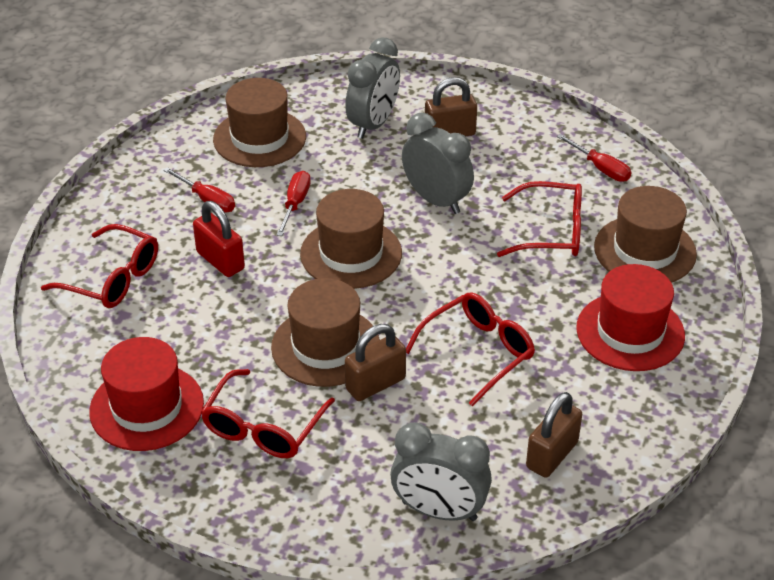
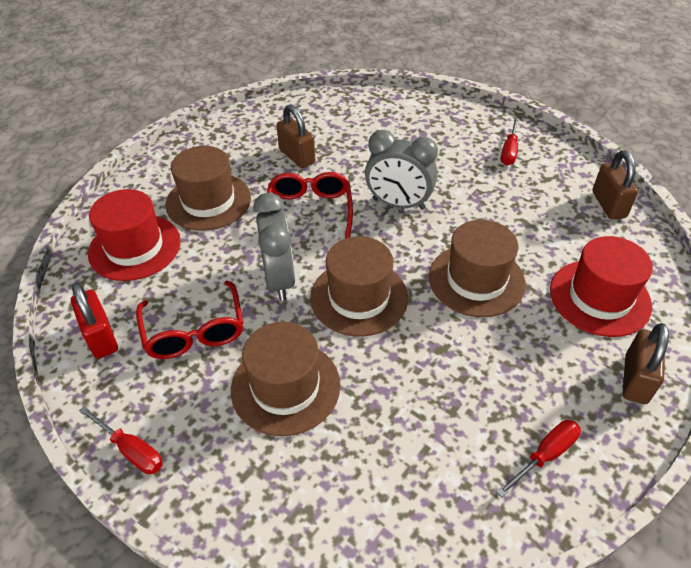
grey clock: [345,37,400,139] [390,422,492,521] [402,113,474,214] = 3 -> [253,193,295,301] [365,130,438,210] = 2
red glasses: [41,224,158,308] [201,369,335,458] [406,292,535,406] [497,181,582,257] = 4 -> [136,281,243,359] [267,172,353,239] = 2

